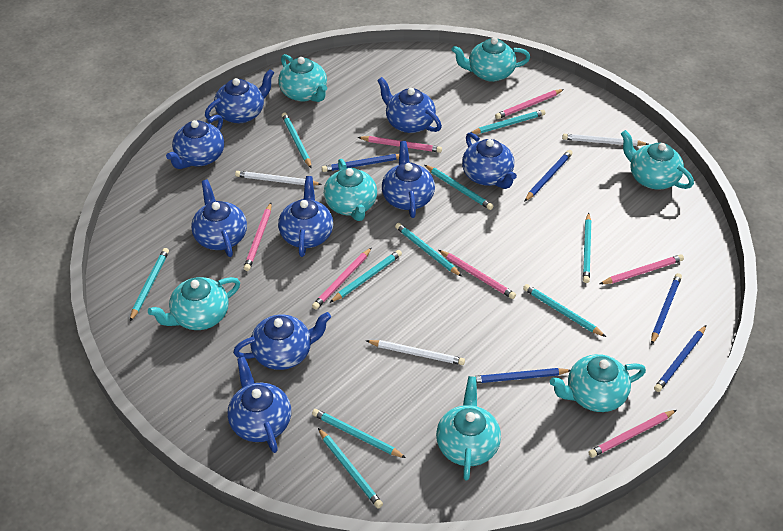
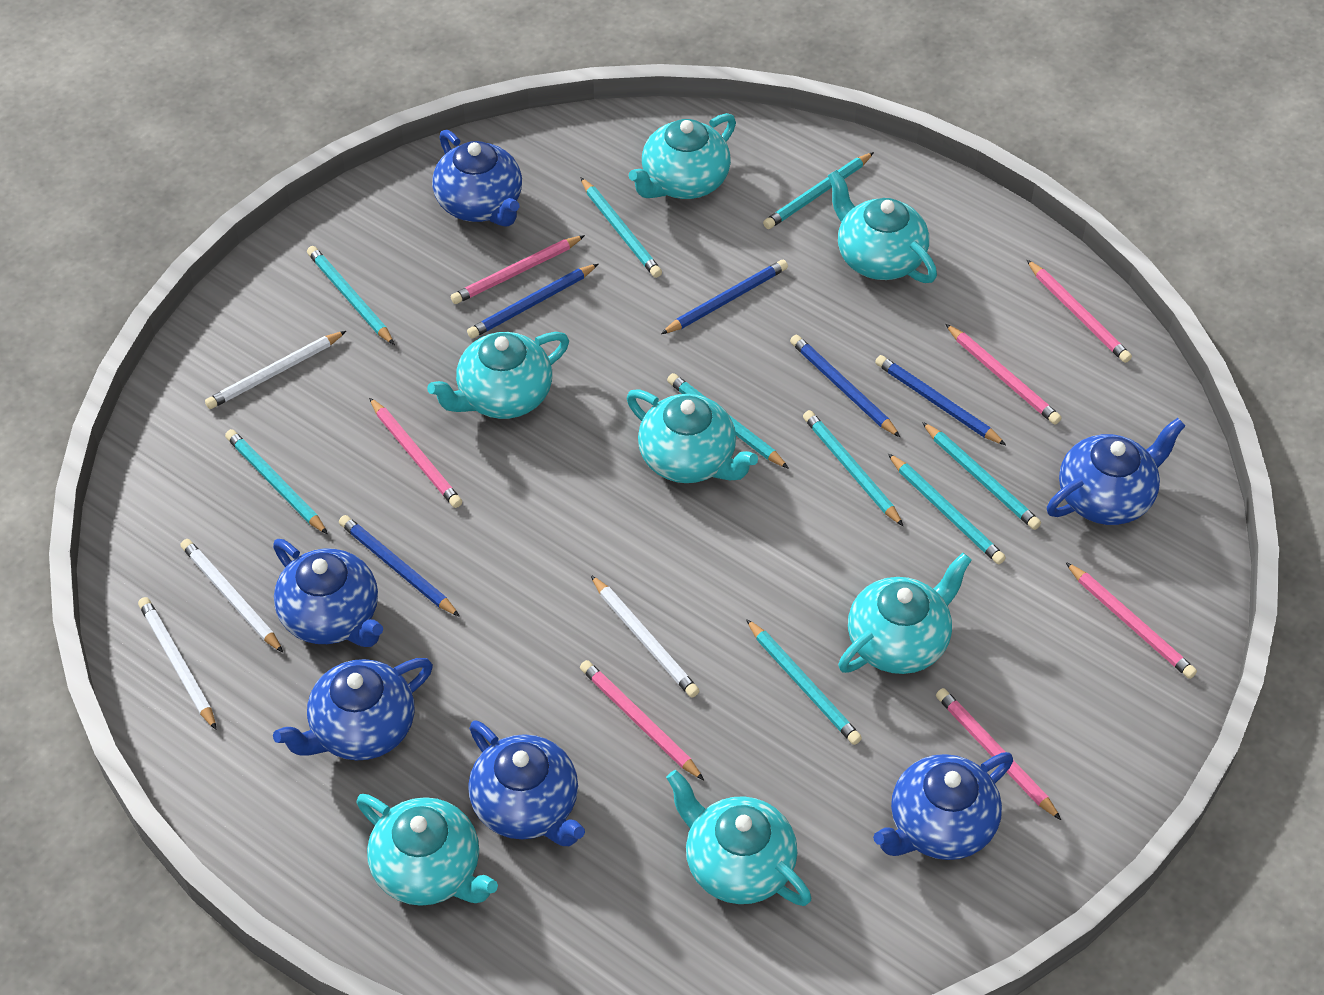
blue teapot: [166,115,224,169] [191,180,247,257] [205,69,274,123] [227,357,291,453] [233,312,331,370] [278,176,333,257] [377,77,442,133] [382,141,435,218] [462,132,517,189] = 9 -> [273,539,383,647] [273,658,433,761] [432,130,522,227] [468,720,585,846] [873,752,1013,860] [1047,418,1186,525] = 6
turquoise pencil: [130,248,169,321] [282,113,312,168] [312,409,406,458] [318,428,383,508] [330,250,402,303] [395,223,462,277] [425,165,493,210] [472,110,546,134] [523,284,606,337] [583,212,591,283] = 10 -> [225,429,328,534] [307,246,395,345] [580,177,662,278] [667,373,789,469] [746,619,862,745] [763,152,874,229] [803,410,903,526] [888,454,1006,564] [922,422,1041,530] = 9
white pencil: [235,171,322,186] [366,340,465,365] [562,134,648,146] = 3 -> [138,597,217,730] [180,539,283,653] [205,331,346,409] [591,575,699,698] = 4

